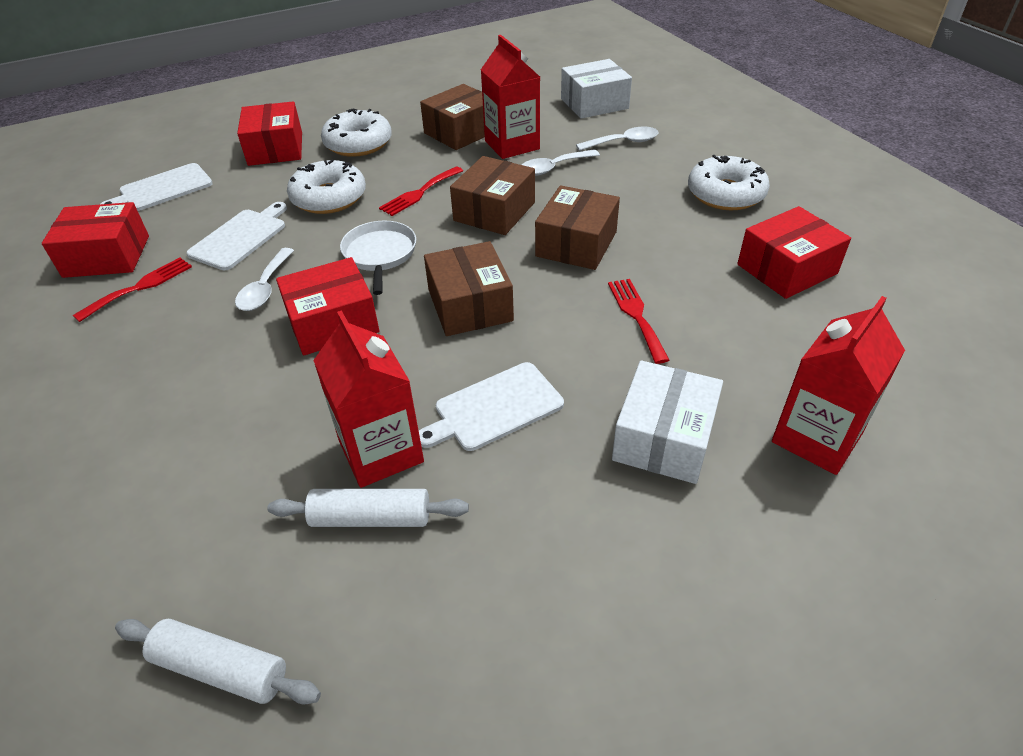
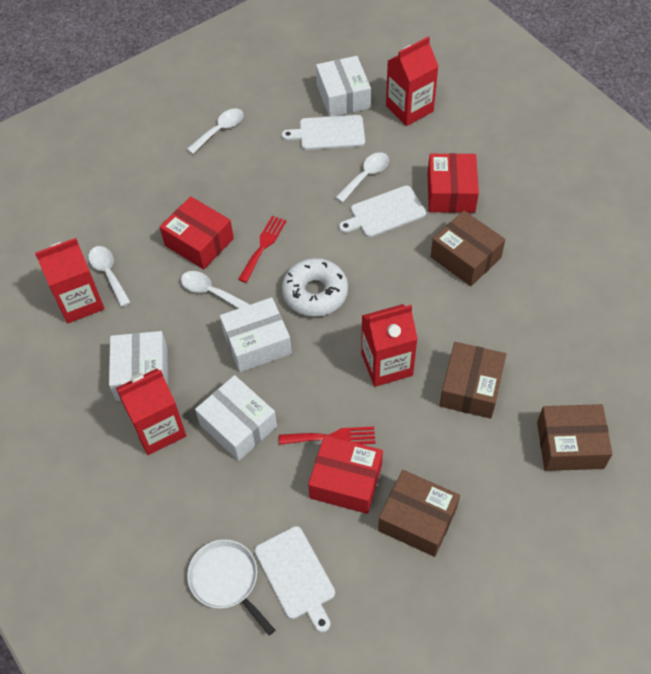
red box: [42,202,149,278] [237,101,302,166] [276,257,380,355] [737,206,851,299] = 4 -> [160,196,234,269] [308,435,383,514] [428,153,479,213] = 3
red carton: [313,310,424,488] [481,35,540,159] [772,296,905,475] = 3 -> [35,238,105,323] [116,369,186,455] [361,304,418,387] [386,36,439,126] = 4
red fork: [73,257,192,322] [379,166,463,216] [608,279,669,364] = 3 -> [238,216,287,283] [279,426,375,445] = 2
white box: [561,59,632,119] [612,360,723,484] = 2 -> [109,331,168,401] [195,375,277,461] [220,297,292,372] [316,56,371,117] = 4
white donut: [287,160,366,214] [321,109,392,157] [688,155,770,210] = 3 -> [282,258,348,317] = 1
white rolling pin: [115,619,321,704] [267,489,469,527] = 2 -> none = 0
white spoon: [235,248,294,311] [522,150,600,176] [576,127,659,151] = 3 -> [88,246,131,307] [181,271,251,309] [187,108,244,154] [335,152,389,203] = 4

